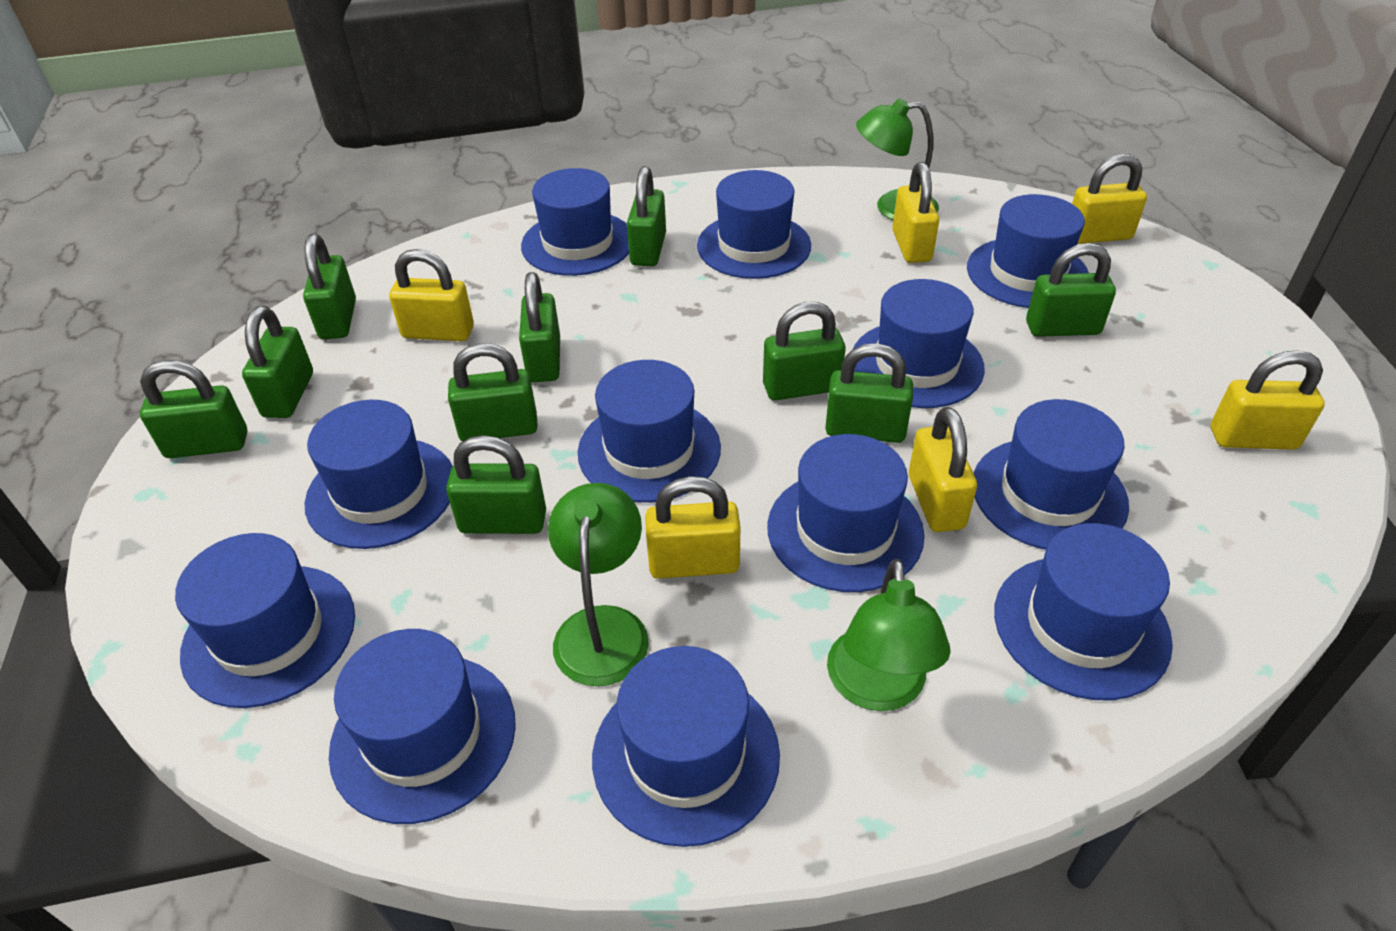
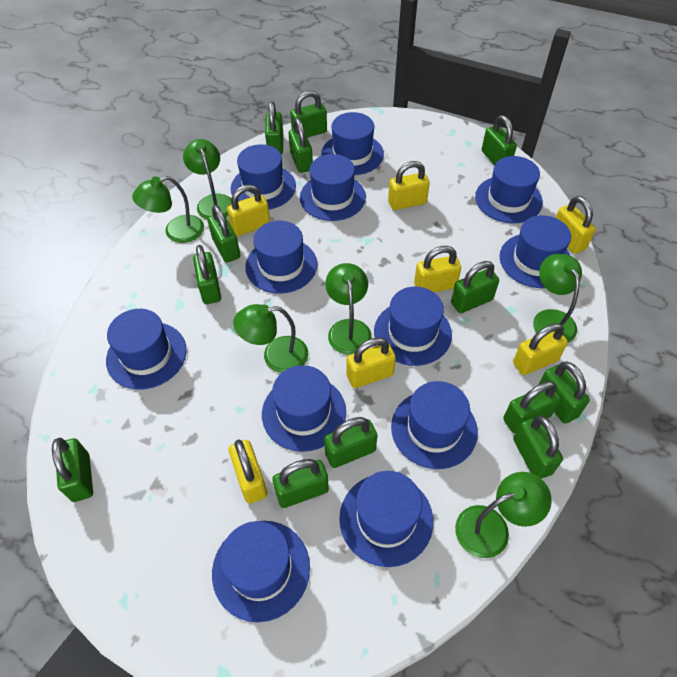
green lamp: [548,483,649,686] [827,559,951,711] [856,98,939,220] = 3 -> [132,176,204,243] [183,139,232,220] [233,304,308,373] [325,263,372,355] [455,472,552,558] [533,254,582,343] = 6
green padlock: [140,360,247,458] [242,306,313,418] [303,234,356,339] [446,435,546,534] [448,343,538,442] [519,272,560,382] [627,166,666,266] [763,302,846,400] [825,343,913,443] [1026,243,1116,337] = 10 -> [52,438,93,502] [193,245,221,304] [208,205,240,263] [265,101,283,155] [272,459,329,508] [289,118,313,173] [290,91,327,138] [324,417,377,468] [451,261,499,313] [482,115,517,166] [503,381,561,433] [513,415,563,479] [538,362,590,424] = 13
yellow padlock: [389,249,474,341] [645,476,740,579] [892,162,939,263] [909,407,977,532] [1072,154,1147,244] [1211,350,1325,450] = 6 -> [227,184,270,236] [229,439,267,504] [346,337,396,388] [388,161,430,210] [414,246,461,292] [513,323,568,375] [556,196,596,254] = 7

